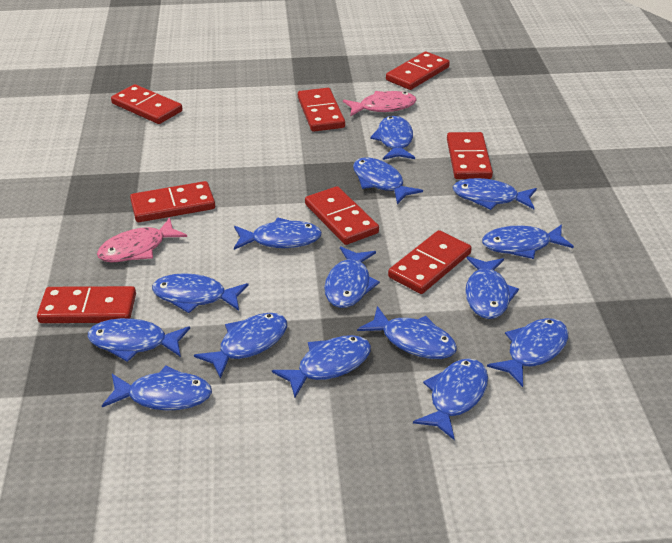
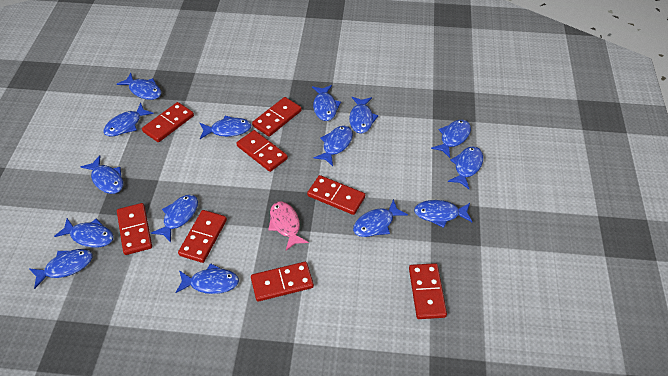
pink fish: [97,218,187,262] [343,91,417,116] = 2 -> [268,201,309,250] = 1

